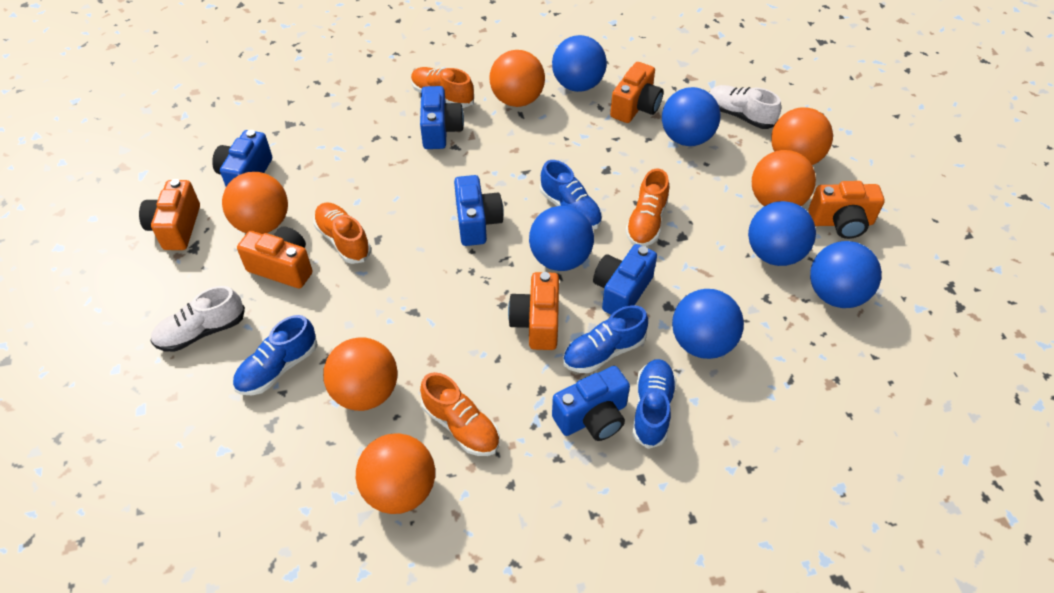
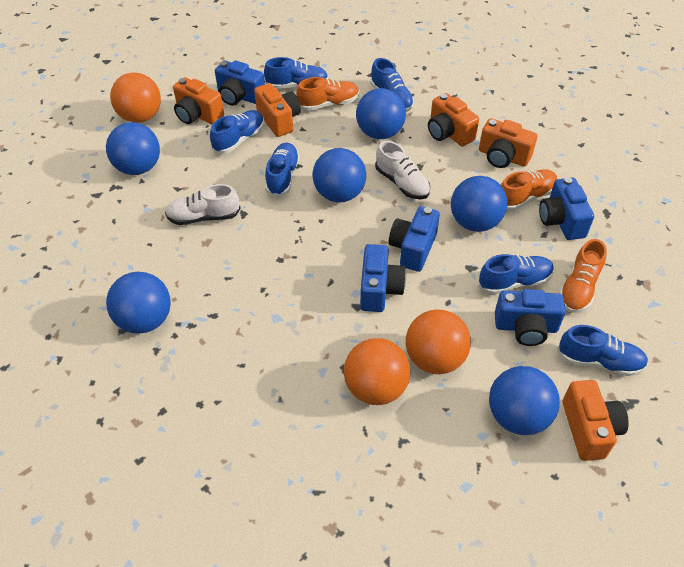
blue shoe: [233,315,318,395] [540,160,602,230] [563,305,648,373] [632,359,677,449] = 4 -> [210,110,264,154] [264,57,328,89] [265,143,300,197] [370,58,414,112] [479,254,554,295] [557,325,648,376] = 6
orange ball: [222,172,288,234] [323,337,398,411] [356,433,435,514] [489,50,545,107] [752,150,816,206] [771,107,833,165] = 6 -> [110,73,161,123] [344,338,411,405] [406,309,471,374] = 3
orange shoe: [313,203,371,264] [411,67,474,108] [420,372,500,456] [625,169,669,246] = 4 -> [296,77,359,111] [501,169,557,210] [559,239,607,313] = 3

